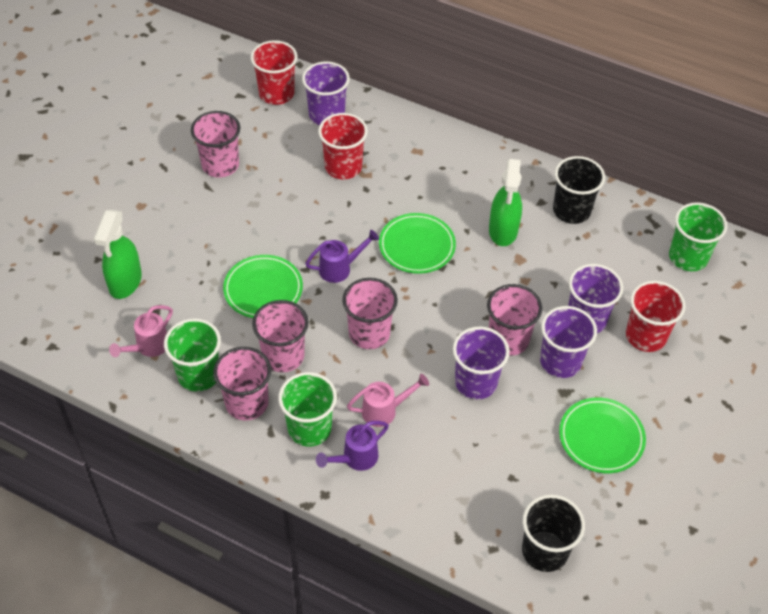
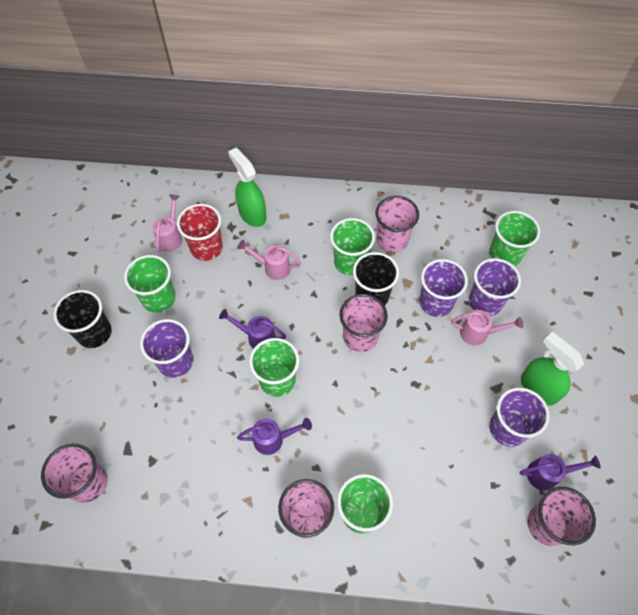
green cup: [164,318,221,392] [278,372,337,447] [669,202,727,271] = 3 -> [124,255,176,313] [249,338,299,397] [330,218,375,275] [337,474,393,533] [489,211,540,266] = 5
green plate: [223,255,303,318] [379,213,456,274] [559,398,646,473] = 3 -> none = 0
pink watering can: [109,305,173,357] [347,374,429,427] = 2 -> [153,194,182,252] [237,240,301,280] [451,310,523,345] = 3
purple watering can: [305,230,379,283] [316,421,389,471] = 2 -> [219,309,286,349] [237,418,312,455] [520,454,600,491] = 3
red cup: [250,40,298,105] [318,113,368,179] [626,281,686,352] = 3 -> [177,204,223,261] = 1

